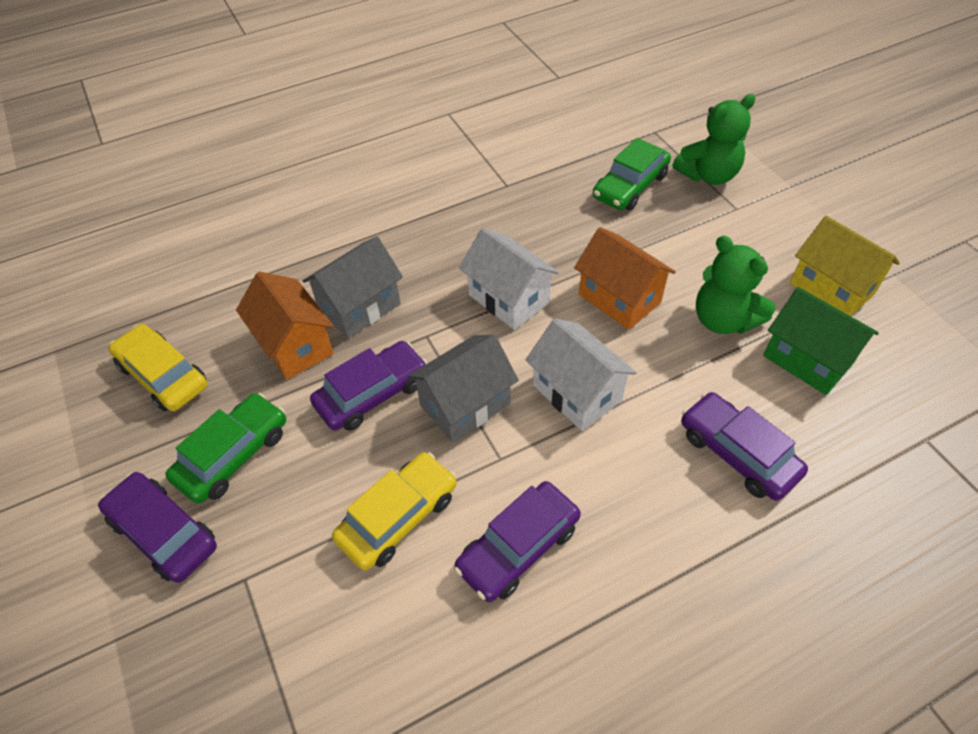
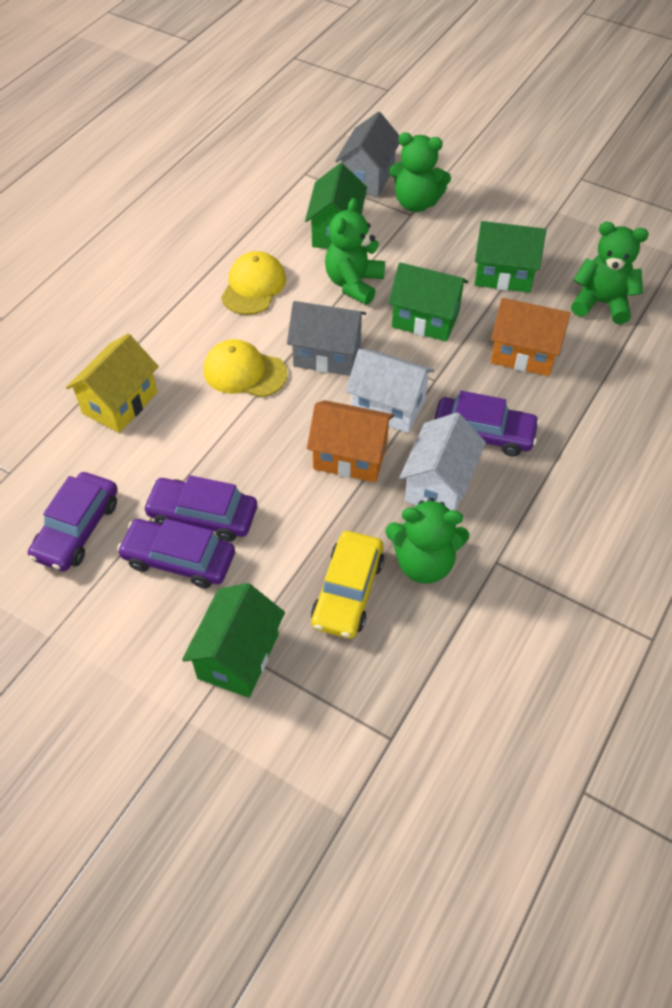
green car: [165,393,286,503] [593,138,671,210] = 2 -> none = 0
green house: [763,287,879,395] = 1 -> [182,583,285,698] [305,163,367,249] [388,262,468,342] [474,221,546,293] = 4
green teddy bear: [673,94,756,185] [696,236,775,334] = 2 -> [325,198,385,305] [385,498,469,584] [389,132,451,212] [571,222,649,324] = 4
yellow cap: none = 0 -> [204,339,288,397] [221,251,286,315] = 2
yellow car: [108,324,207,411] [332,452,457,570] = 2 -> [311,531,384,639] = 1

